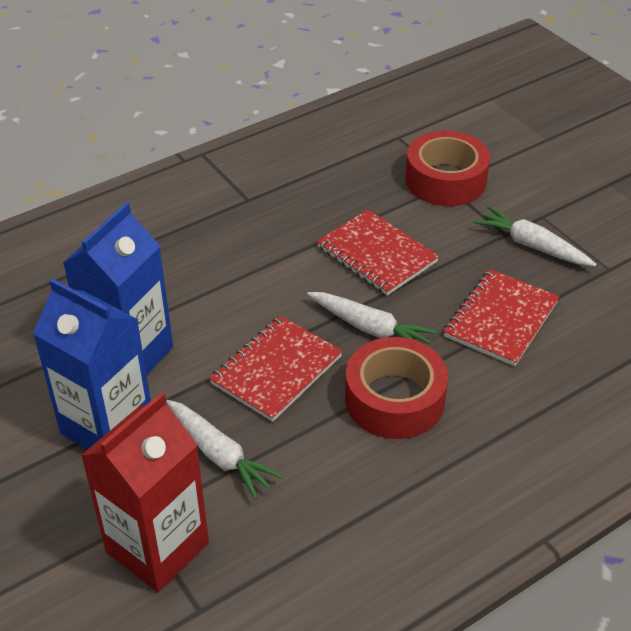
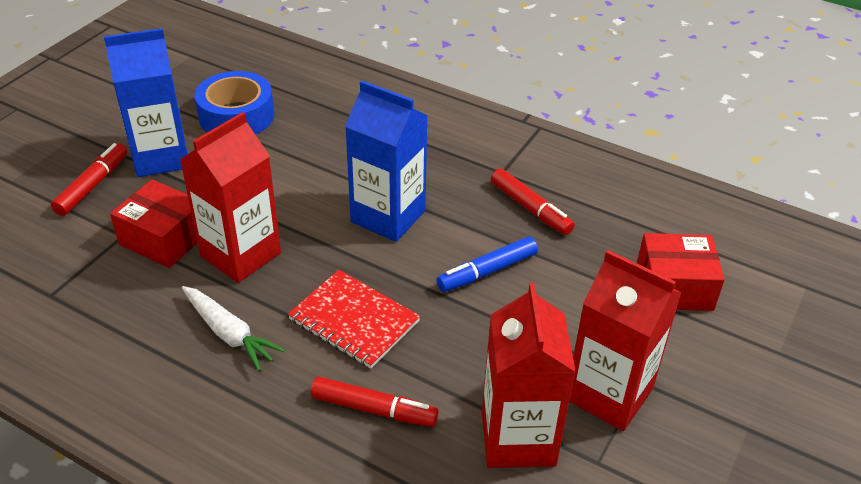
blue marker: none = 0 -> [436,236,538,292] = 1
blue tape: none = 0 -> [195,71,274,135] = 1
red box: none = 0 -> [110,179,197,268] [637,233,725,311] = 2
red carton: [81,392,209,592] = 1 -> [180,112,281,283] [482,283,576,468] [569,250,682,431] = 3
red marker: none = 0 -> [51,143,127,216] [311,376,439,427] [491,169,575,235] = 3
red notebook: [209,315,343,422] [317,209,439,296] [444,269,560,366] = 3 -> [288,270,420,369] = 1
red tape: [345,337,448,439] [405,131,490,206] = 2 -> none = 0
white carrot: [166,400,283,499] [307,292,438,344] [474,206,596,266] = 3 -> [182,286,285,371] = 1

